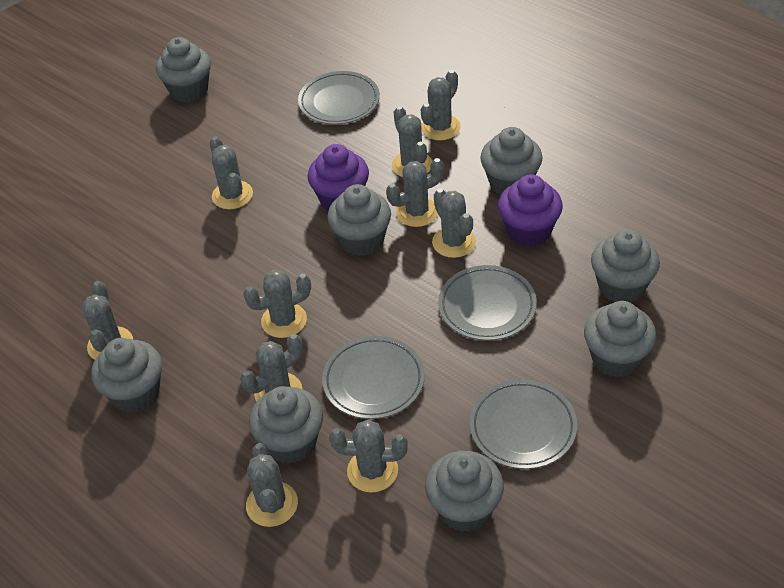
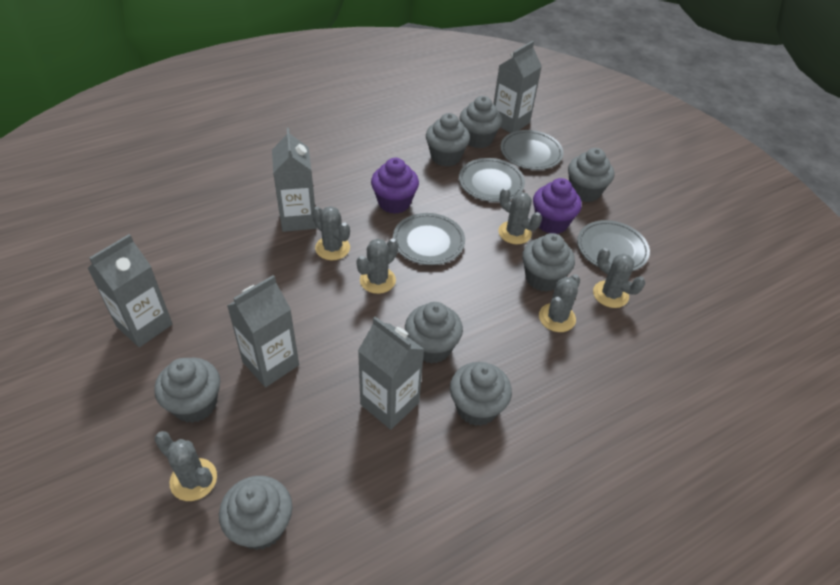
grey cactus: [82,281,133,360] [210,136,253,209] [240,334,303,402] [243,270,311,338] [246,443,298,527] [329,420,408,493] [386,158,444,227] [392,106,432,177] [421,70,461,141] [432,188,476,258] = 10 -> [154,431,217,501] [312,206,350,260] [356,238,398,294] [499,187,542,245] [539,274,580,332] [593,248,645,308] = 6
grey carton: none = 0 -> [88,234,172,347] [227,275,299,387] [272,128,317,232] [358,316,424,430] [493,41,542,133] = 5

